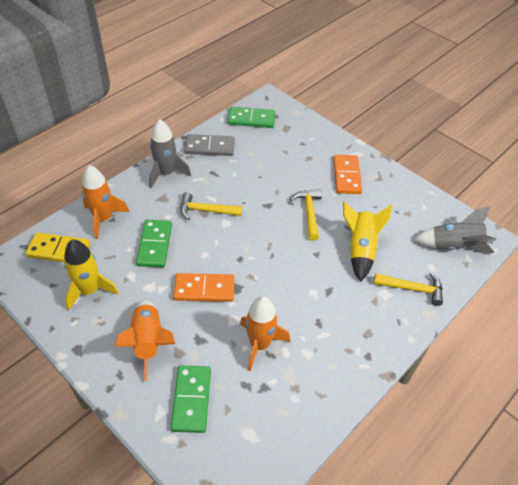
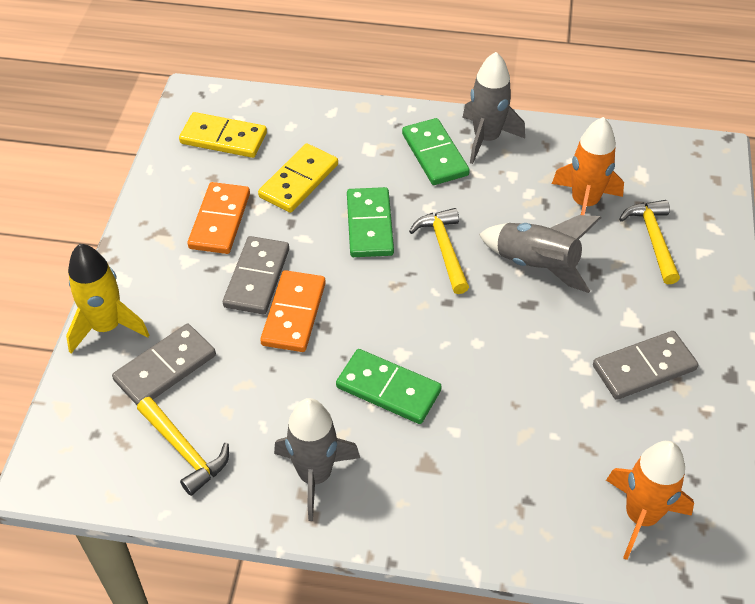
grey domino: [184,134,235,156] = 1 -> [112,324,216,405] [223,236,289,314] [593,331,698,400] = 3
grey rocket: [149,119,191,188] [413,206,496,253] = 2 -> [274,398,360,521] [462,52,525,164] [479,215,601,293] = 3
orange rocket: [82,165,129,239] [114,300,175,381] [240,296,290,371] = 3 -> [552,117,624,215] [606,441,694,560] = 2
yellow domino: [26,232,90,262] = 1 -> [179,112,267,158] [258,143,338,213] = 2
yellow rocket: [64,240,119,311] [343,201,392,282] = 2 -> [66,244,149,353] = 1

